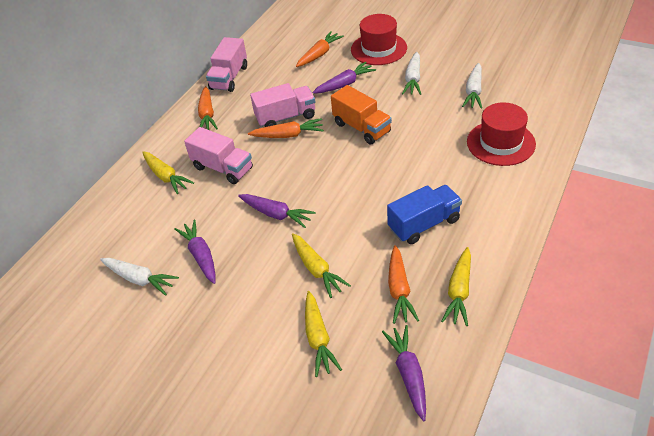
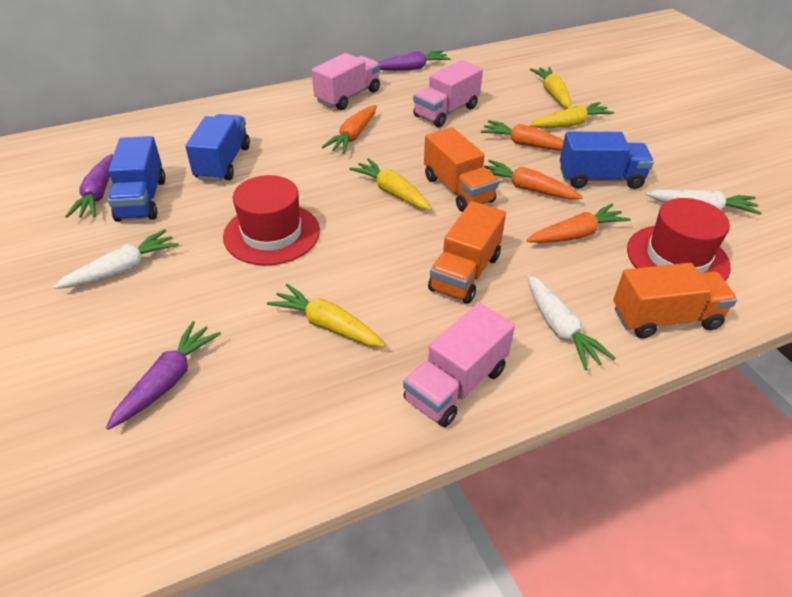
blue truck: [387,185,462,244] = 1 -> [108,136,165,222] [185,114,250,182] [560,132,654,189] = 3
orange truck: [331,85,392,144] = 1 -> [424,127,499,212] [428,201,506,304] [613,263,737,339] = 3
purple carrot: [174,220,216,284] [238,194,315,228] [312,62,376,94] [382,325,426,421] = 4 -> [65,154,113,218] [106,321,221,430] [378,50,451,71] = 3

